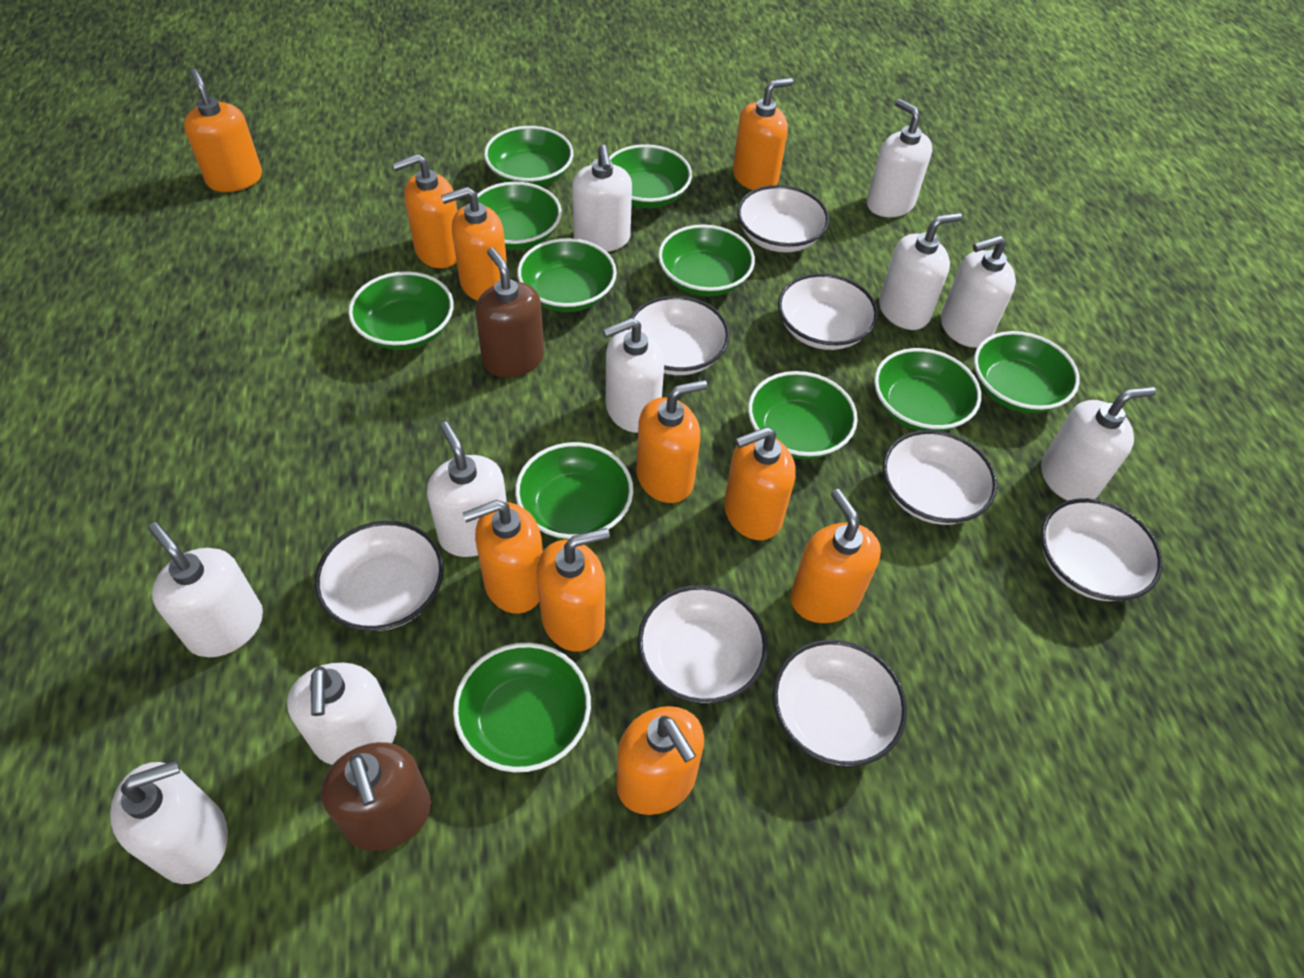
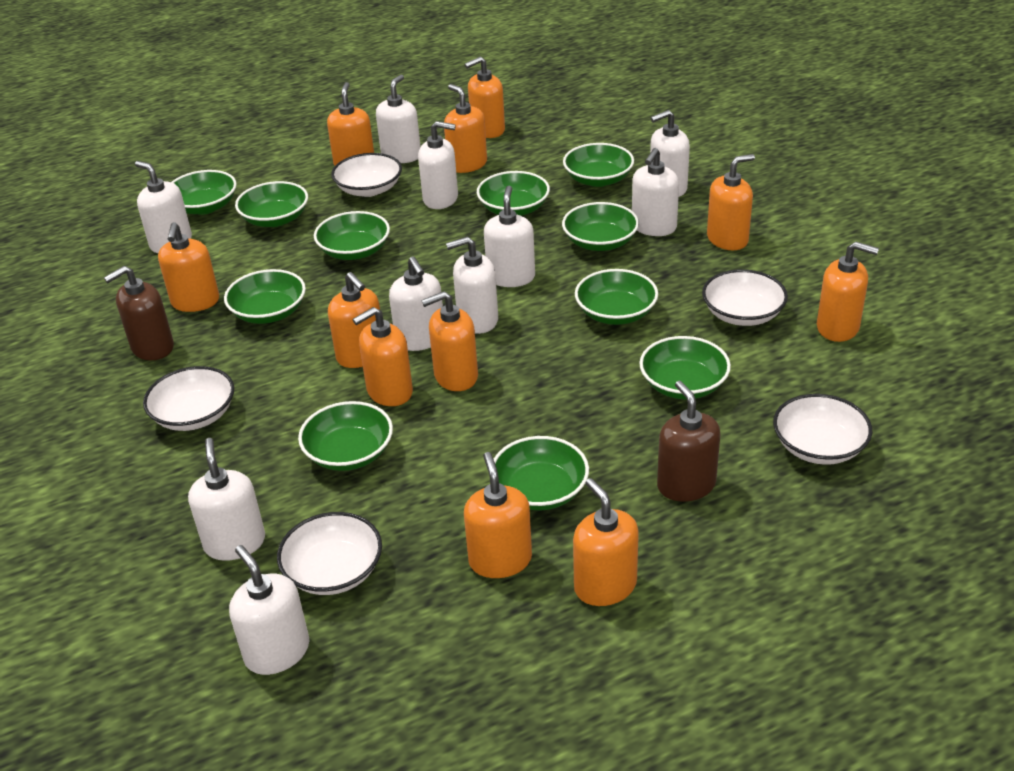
orange soap dispenser: [184,69,262,192] [392,154,457,268] [441,187,507,300] [463,500,543,614] [537,528,610,652] [616,706,704,815] [636,380,707,503] [724,427,796,540] [733,78,793,190] [790,489,881,623] = 10 -> [158,222,219,312] [327,82,374,165] [328,272,380,368] [353,307,413,406] [422,291,478,391] [444,84,487,173] [464,452,532,578] [465,57,505,138] [573,478,639,606] [707,154,755,250] [817,241,879,342] = 11
white bowl: [315,521,444,631] [628,296,730,375] [638,585,768,704] [737,185,830,252] [773,640,907,767] [778,273,878,350] [883,430,997,525] [1041,498,1163,601] = 8 -> [143,366,234,431] [277,512,382,595] [331,153,402,197] [702,269,788,326] [773,394,872,465] = 5

